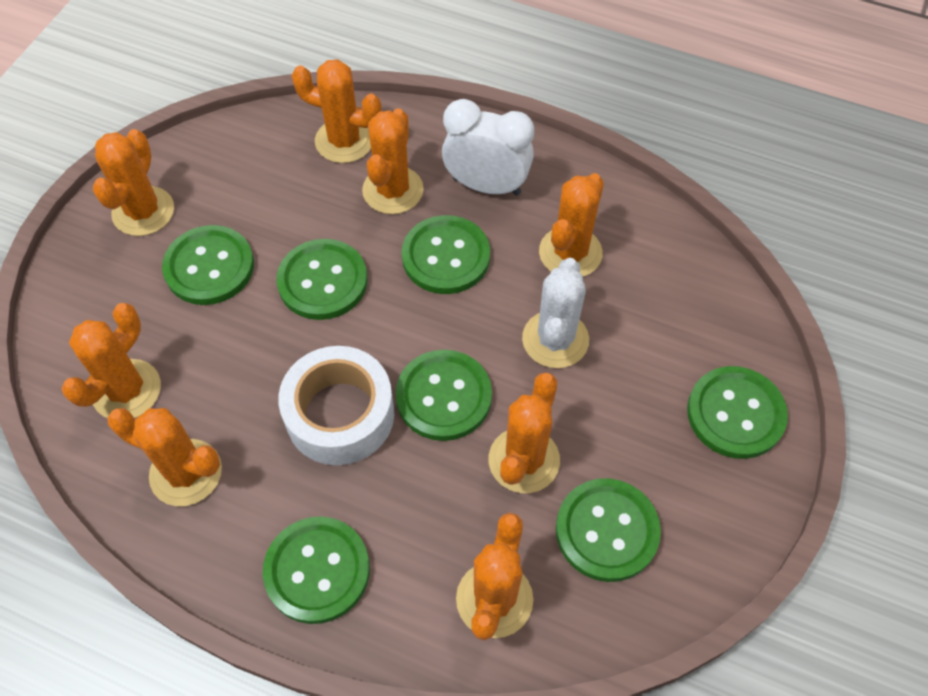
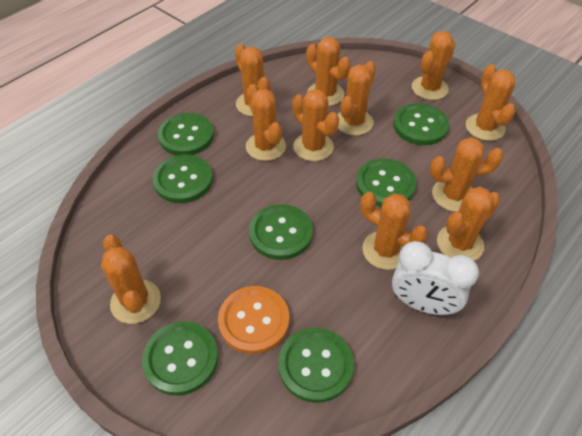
orange button: none = 0 -> [218,286,289,354] = 1
orange cactus: [61,303,161,418] [93,129,174,236] [107,408,222,506] [292,59,382,163] [362,108,424,214] [456,513,533,640] [489,372,560,493] [539,173,604,277] = 8 -> [101,235,161,324] [235,44,270,116] [246,84,286,161] [292,89,339,161] [306,37,351,106] [337,61,376,136] [360,192,428,270] [412,31,456,100] [430,137,503,212] [437,187,500,261] [466,64,515,141] = 11
white cactus: [522,258,589,368] = 1 -> none = 0
white tape: [278,346,394,465] = 1 -> none = 0

